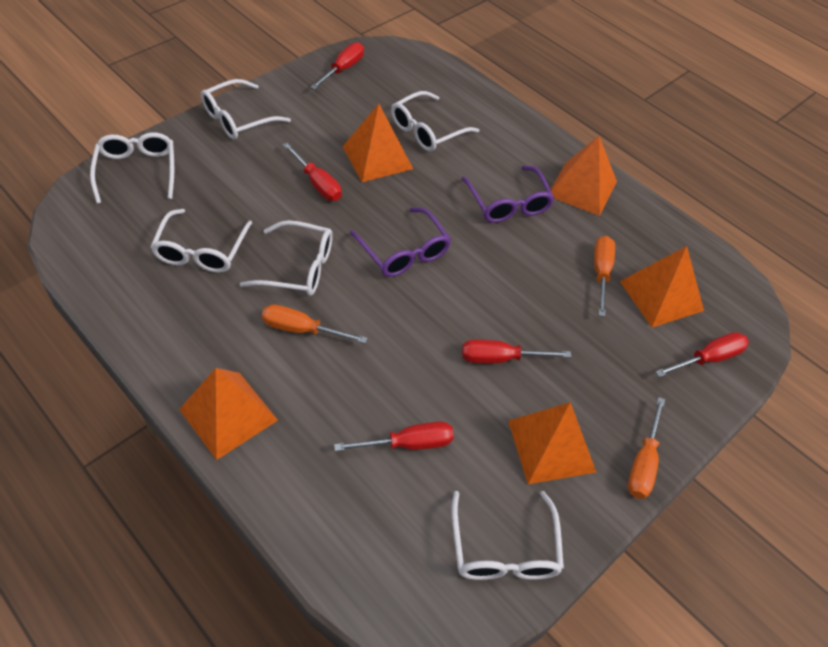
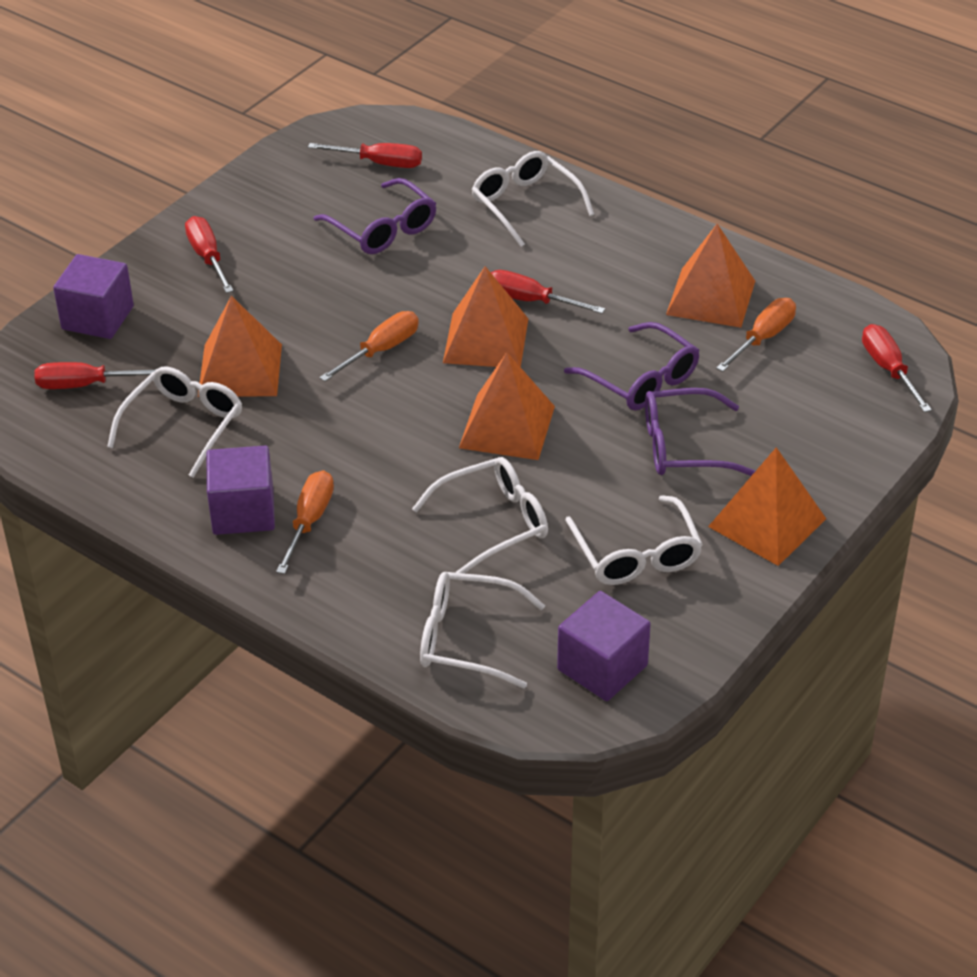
purple cube: none = 0 -> [53,254,134,339] [207,445,275,535] [557,591,651,701] = 3
purple glasses: [350,207,451,277] [462,166,554,223] = 2 -> [314,178,437,254] [564,322,700,410] [645,388,755,476] = 3
white glasses: [90,132,174,204] [150,209,252,273] [201,79,291,140] [240,220,333,296] [391,91,479,152] [452,491,564,580] = 6 -> [107,366,242,478] [412,457,548,574] [420,572,545,689] [471,151,594,247] [565,495,703,585] = 5

